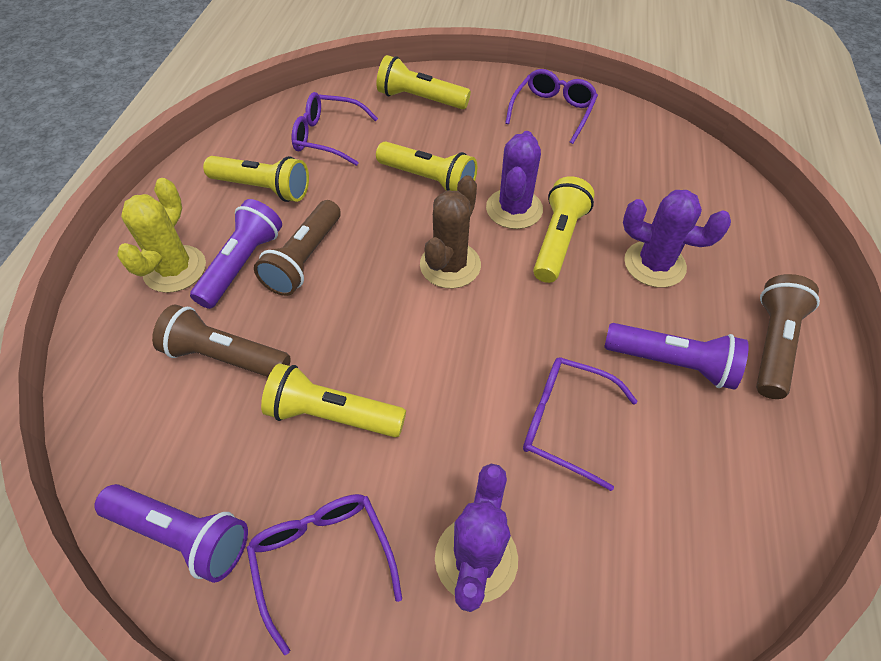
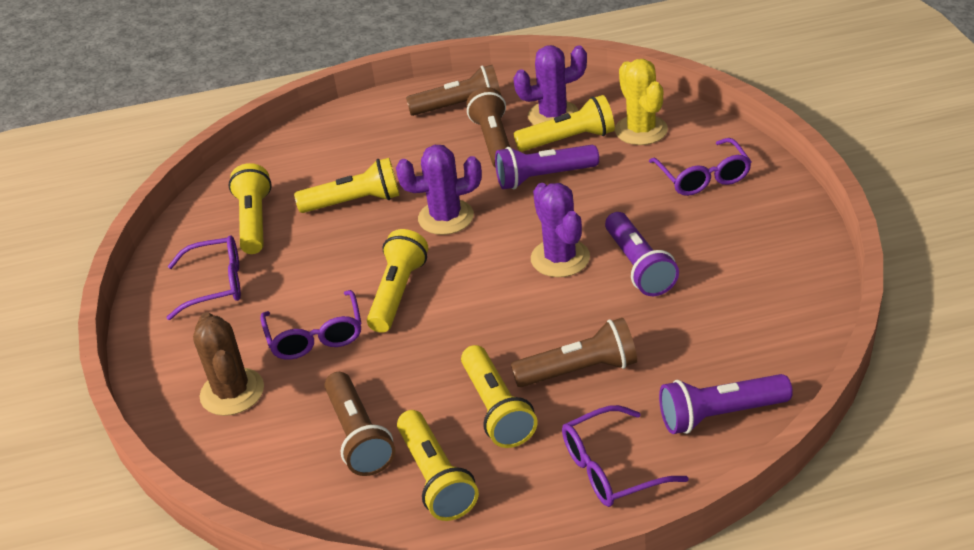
brown flashlight: [152,304,291,377] [254,200,341,296] [756,274,820,399] = 3 -> [324,372,396,476] [406,65,501,116] [466,87,510,168] [511,318,637,387] = 4
yellow flashlight: [203,156,309,202] [261,363,406,437] [376,55,471,109] [376,141,477,191] [533,176,595,283] = 5 -> [228,163,272,254] [294,158,400,213] [367,229,428,333] [397,410,479,521] [461,345,537,448] [514,95,615,152] = 6

